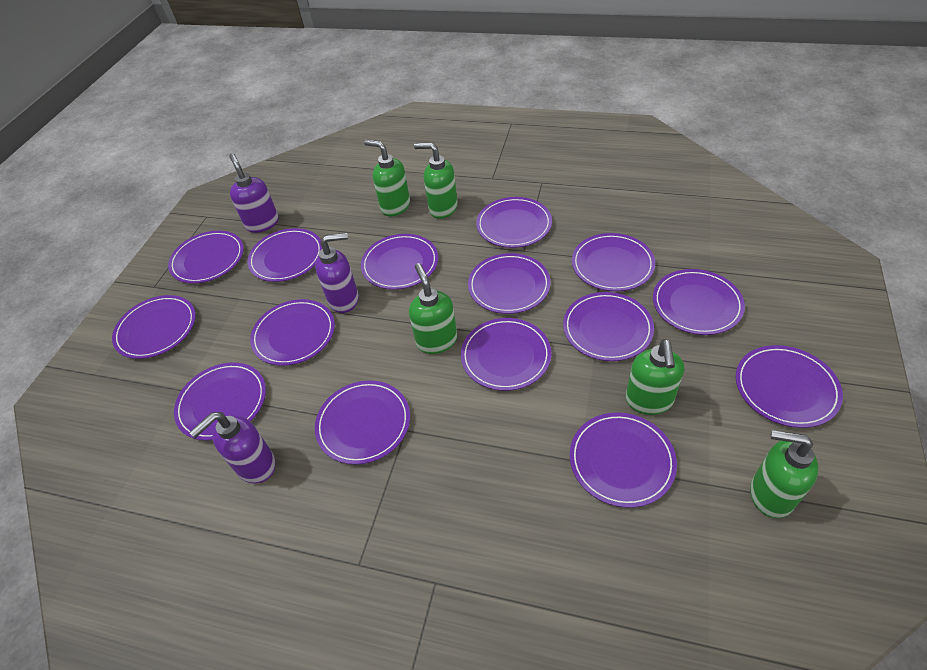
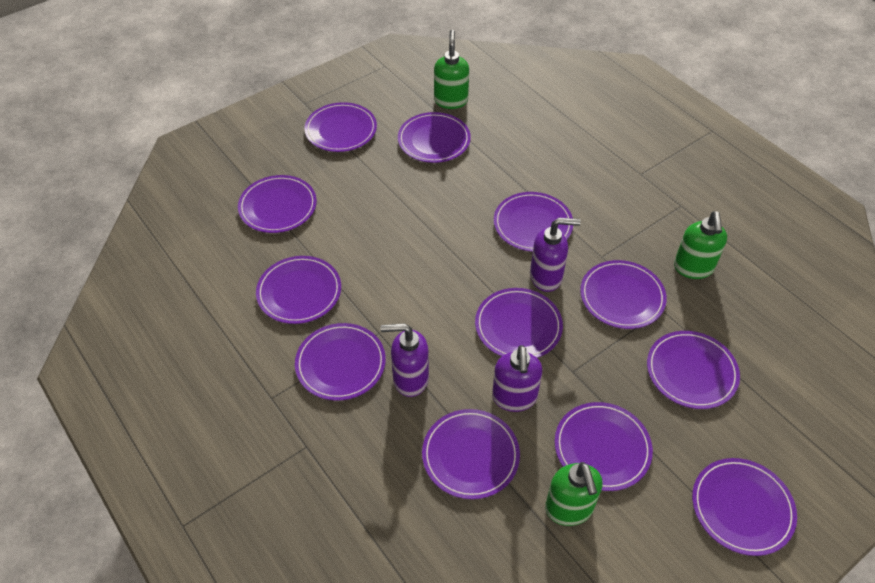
green soap dispenser: [364,140,410,216] [409,263,457,354] [414,143,458,219] [626,339,684,415] [750,430,819,518] = 5 -> [434,30,469,109] [545,462,603,526] [674,211,727,279] = 3
purple plate: [112,295,196,359] [168,231,244,284] [174,362,266,440] [247,228,322,282] [250,299,335,366] [315,380,410,465] [361,234,438,290] [461,318,551,391] [468,253,551,314] [476,197,552,248] [563,292,654,361] [570,412,677,508] [572,233,655,291] [653,269,745,335] [736,345,843,428] = 15 -> [238,175,317,233] [256,256,341,324] [295,323,386,401] [304,102,377,152] [398,112,471,163] [422,409,520,499] [475,288,563,358] [494,192,573,252] [555,402,653,491] [580,260,667,329] [647,331,740,409] [692,458,797,556] = 12

